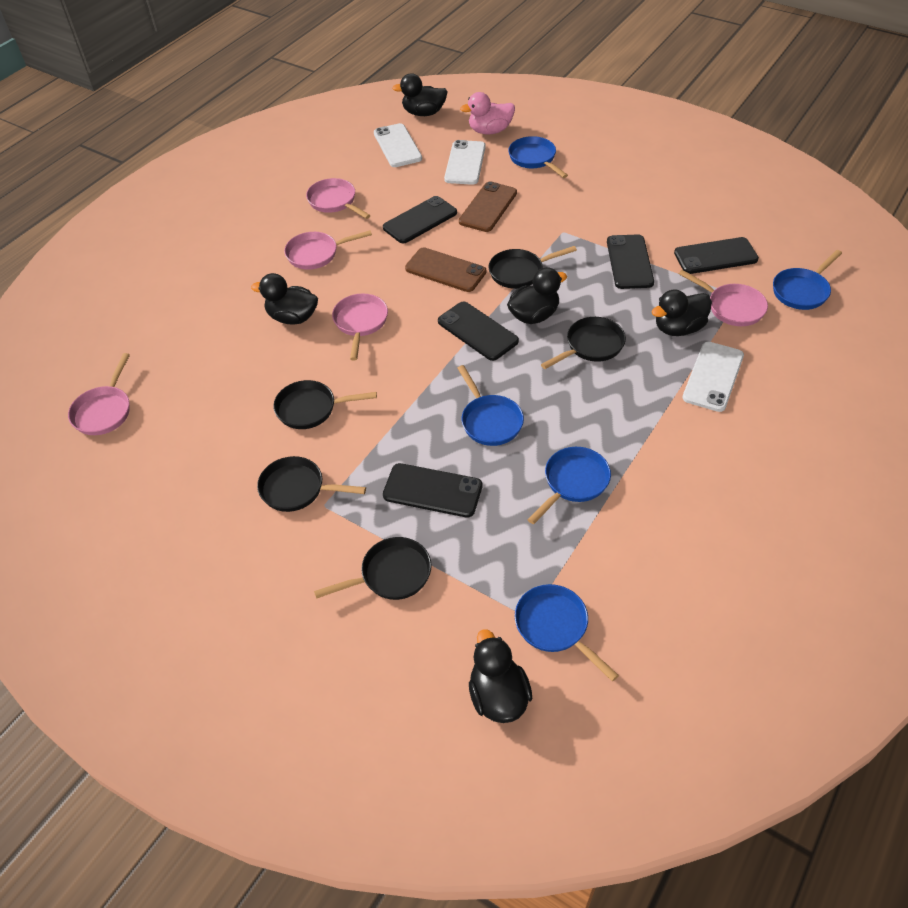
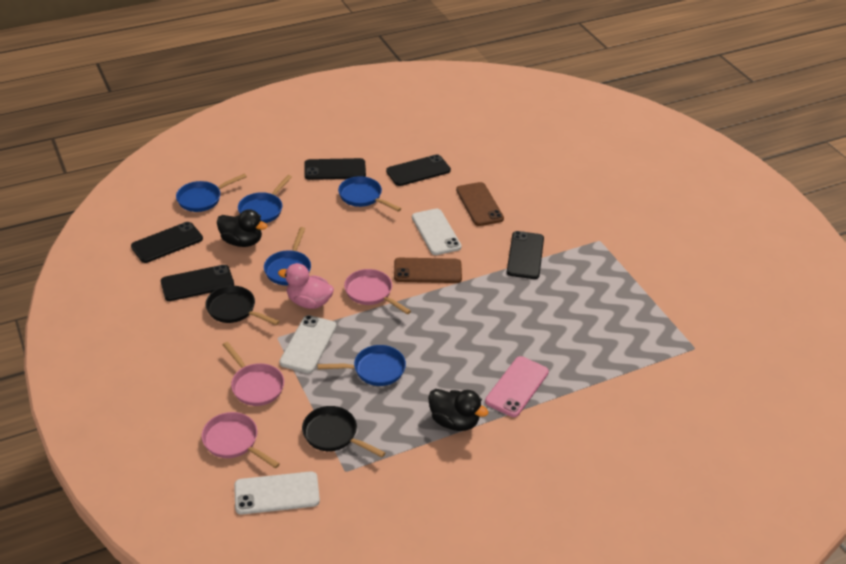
black duck: [251,273,318,325] [392,73,448,116] [469,629,532,723] [507,267,567,324] [652,289,712,336] = 5 -> [217,209,268,247] [428,389,488,431] = 2
black pan: [257,456,366,512] [273,380,377,429] [314,537,432,600] [489,246,577,289] [541,317,626,369] = 5 -> [205,286,280,325] [302,406,385,457] = 2
pink pan: [68,353,130,435] [284,230,372,270] [306,178,371,219] [332,294,388,361] [679,270,768,326] = 5 -> [202,412,280,468] [222,342,284,406] [344,269,411,314] = 3
pink phone: none = 0 -> [485,356,549,417] = 1

